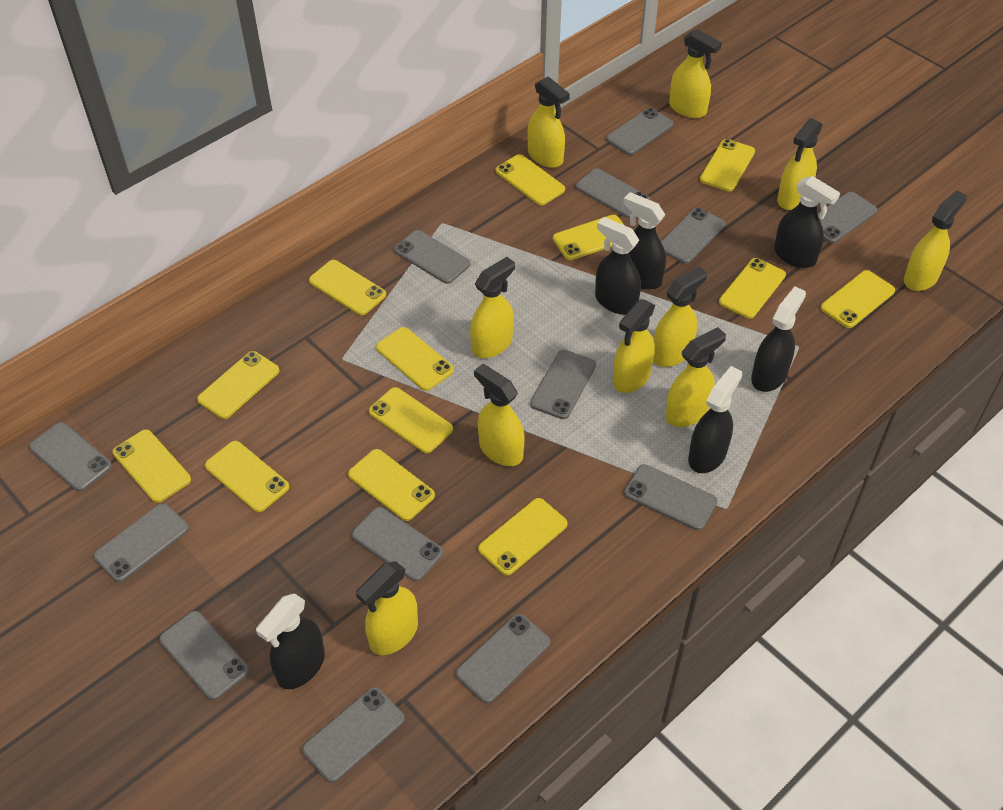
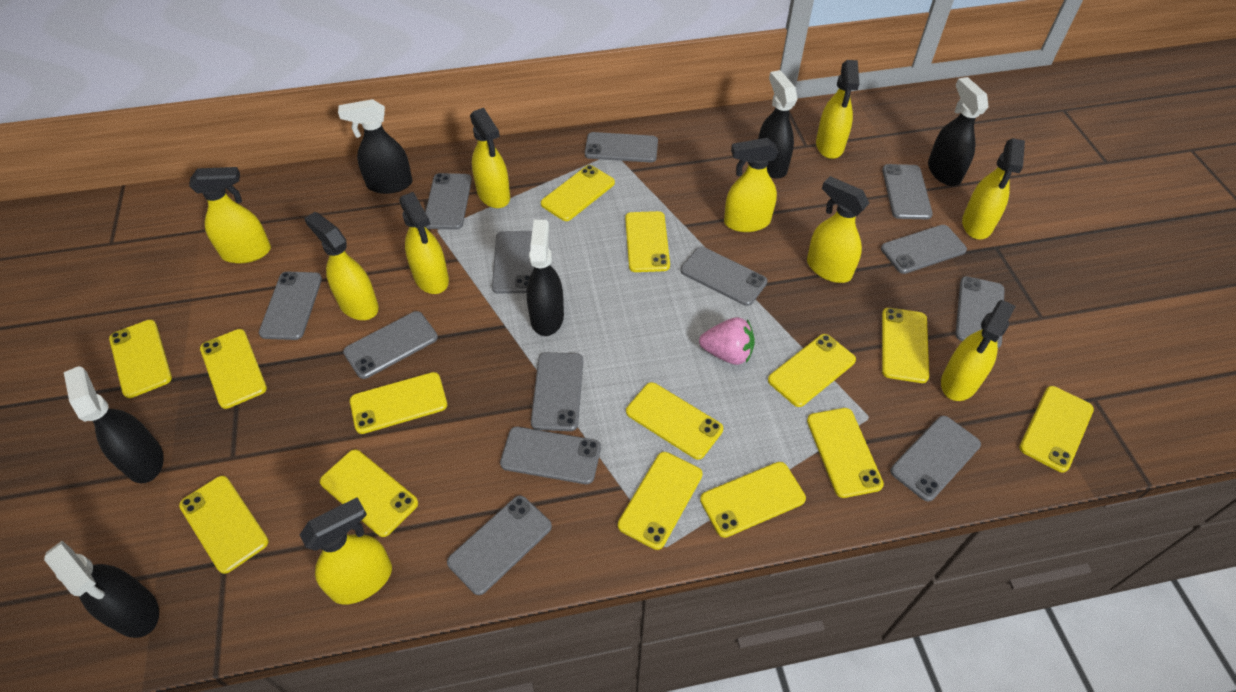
pink strawberry: none = 0 -> [699,317,755,365] = 1
yellow phone: [112,429,191,503] [197,351,280,419] [205,441,289,512] [309,260,386,315] [348,449,435,521] [369,387,453,453] [376,327,454,391] [478,498,568,576] [496,154,565,205] [553,215,624,260] [700,139,755,191] [719,258,786,319] [821,270,895,328] = 13 -> [109,320,172,398] [179,476,269,574] [200,329,267,409] [320,449,418,537] [350,372,447,434] [541,165,615,221] [618,452,703,550] [625,211,670,272] [626,382,723,460] [700,462,806,538] [768,334,856,407] [807,408,884,498] [882,308,929,383] [1019,386,1094,472] = 14

